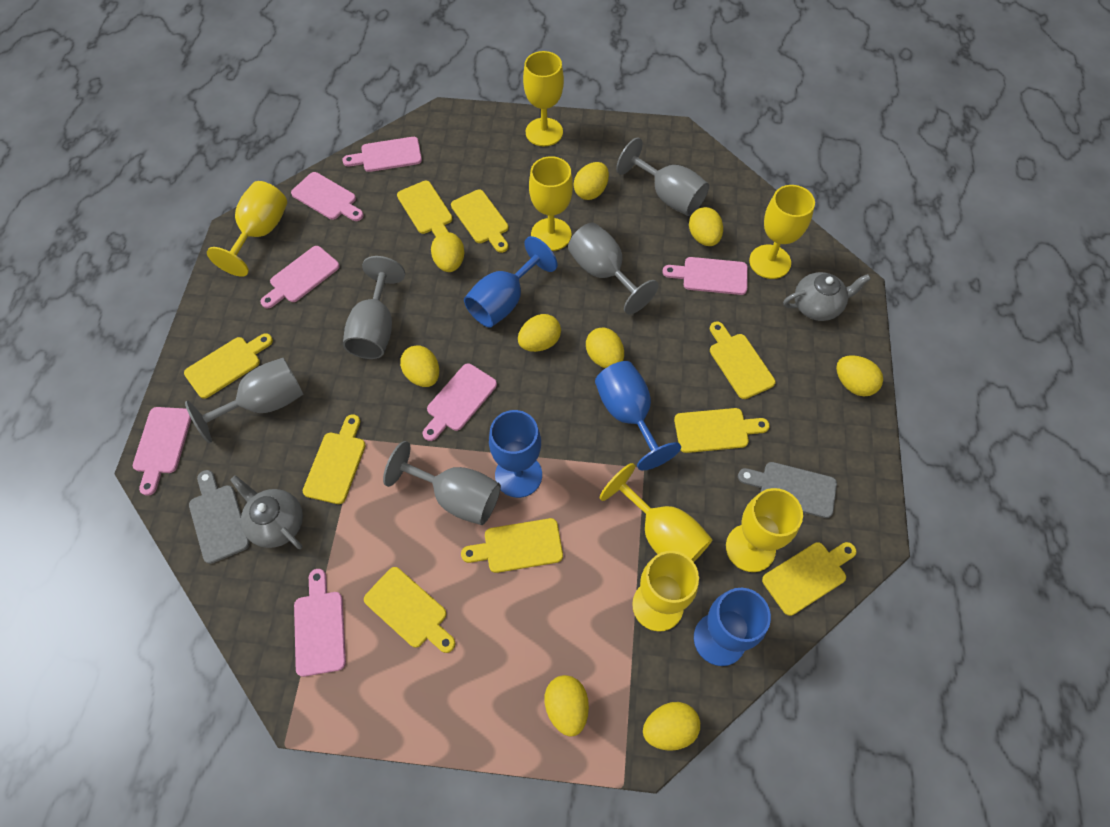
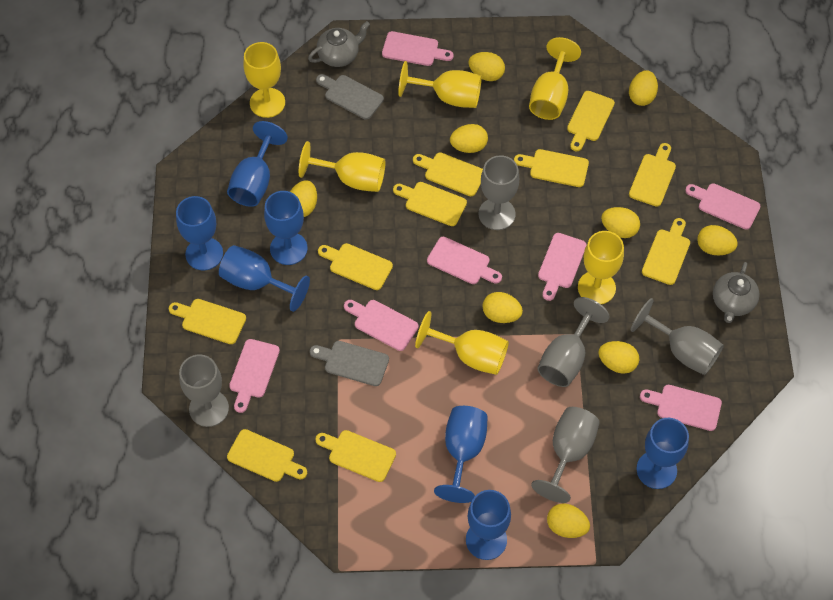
blue goblet: [464,236,557,328] [489,410,542,498] [595,361,681,471] [694,588,771,666] = 4 -> [176,196,223,270] [219,245,310,312] [227,121,288,207] [264,191,308,265] [434,406,488,503] [466,490,511,560] [636,418,689,489] = 7
yellow cutting board: [184,333,273,399] [303,414,366,504] [364,567,455,653] [397,181,453,237] [451,190,508,253] [461,518,563,573] [674,408,770,453] [710,321,776,399] [762,542,857,616] = 9 -> [169,299,246,344] [227,429,307,482] [315,430,396,482] [318,243,393,290] [393,182,467,226] [413,152,483,196] [514,149,589,187] [567,91,615,151] [629,143,676,207] [642,218,690,285] = 10
yellow goblet: [207,181,287,277] [523,51,564,146] [529,156,573,251] [600,463,713,562] [632,551,699,631] [726,488,803,572] [749,185,815,279] = 7 -> [243,42,285,118] [299,141,386,192] [398,61,482,108] [415,311,509,375] [529,37,581,120] [578,231,624,304] = 6

